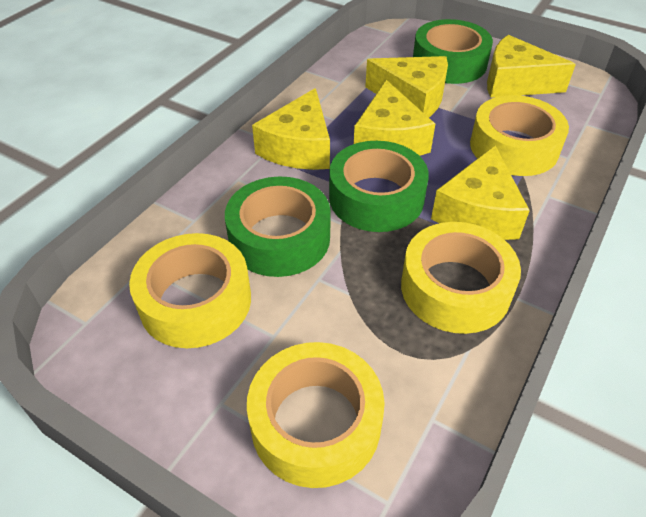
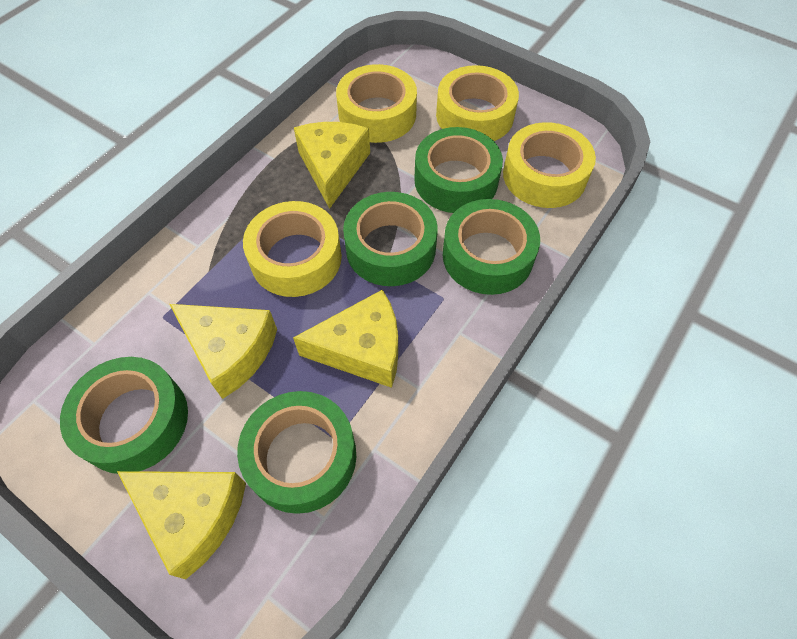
green tape: [225,176,331,277] [329,141,429,232] [413,19,493,84] = 3 -> [60,357,188,474] [237,391,356,514] [343,192,438,286] [414,127,503,213] [443,199,540,295] = 5
yellow cheese: [252,88,330,170] [354,80,435,156] [365,56,448,117] [431,145,530,240] [487,35,576,98] = 5 -> [117,471,246,579] [169,304,277,399] [293,290,398,388] [294,122,370,209] = 4

